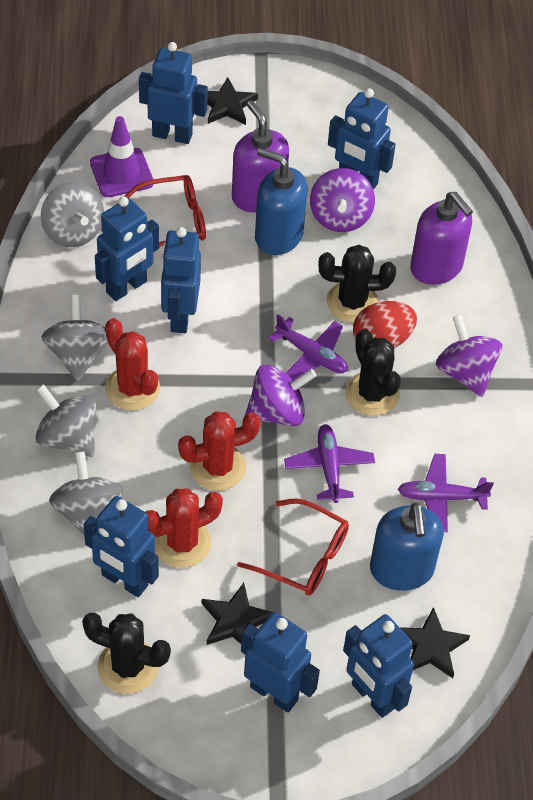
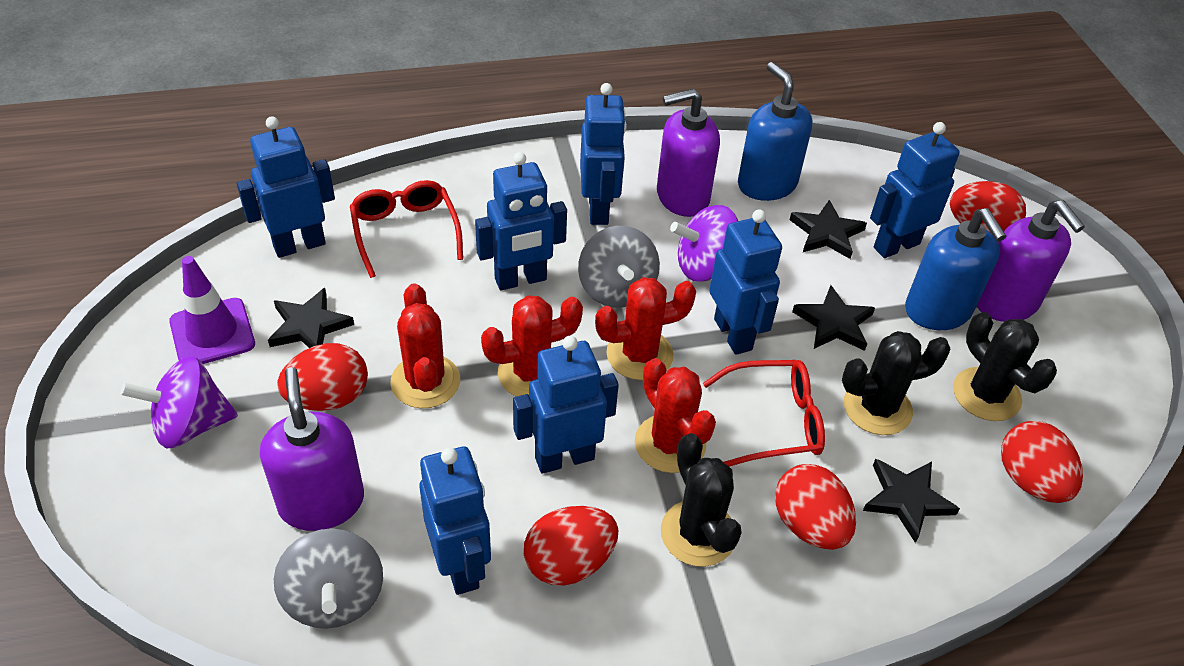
black star: [202,583,273,645] [207,77,258,125] [400,607,470,678] = 3 -> [268,288,354,348] [789,200,867,259] [792,285,875,351] [863,459,960,543] = 4
grey spinning top: [35,384,96,457] [41,182,104,247] [42,295,108,381] [49,451,123,535] = 4 -> [274,528,383,629] [578,226,660,308] = 2
purple plane: [269,314,348,381] [284,424,375,503] [398,454,494,532] = 3 -> none = 0
purple soap dispenser: [232,100,289,213] [410,192,473,285] = 2 -> [260,367,364,531] [657,89,720,217] [977,200,1085,322] = 3
purple spinning top: [245,364,317,426] [310,168,375,232] [436,314,503,397] = 3 -> [120,356,238,449] [670,205,738,281] = 2
red cactus: [105,318,160,410] [146,488,223,568] [178,411,261,491] = 3 -> [390,283,460,408] [481,295,583,397] [595,277,696,380] [635,358,716,473] = 4
red egg: [353,301,417,348] = 1 -> [277,343,368,411] [524,506,619,586] [775,464,856,550] [950,181,1026,233] [1001,421,1083,503] = 5

